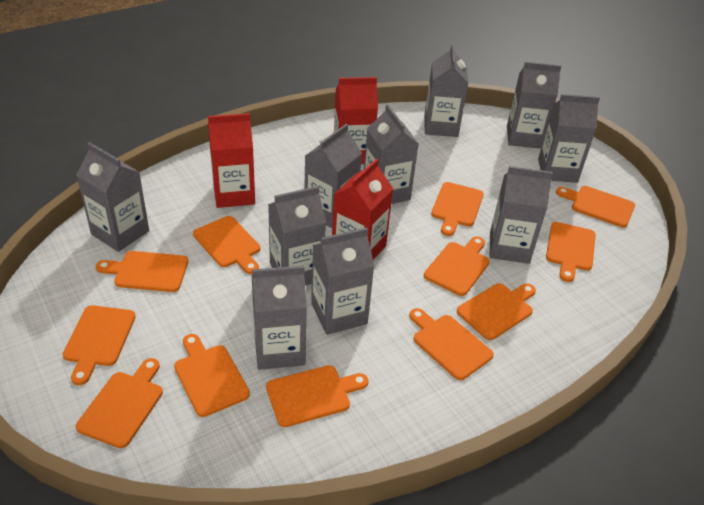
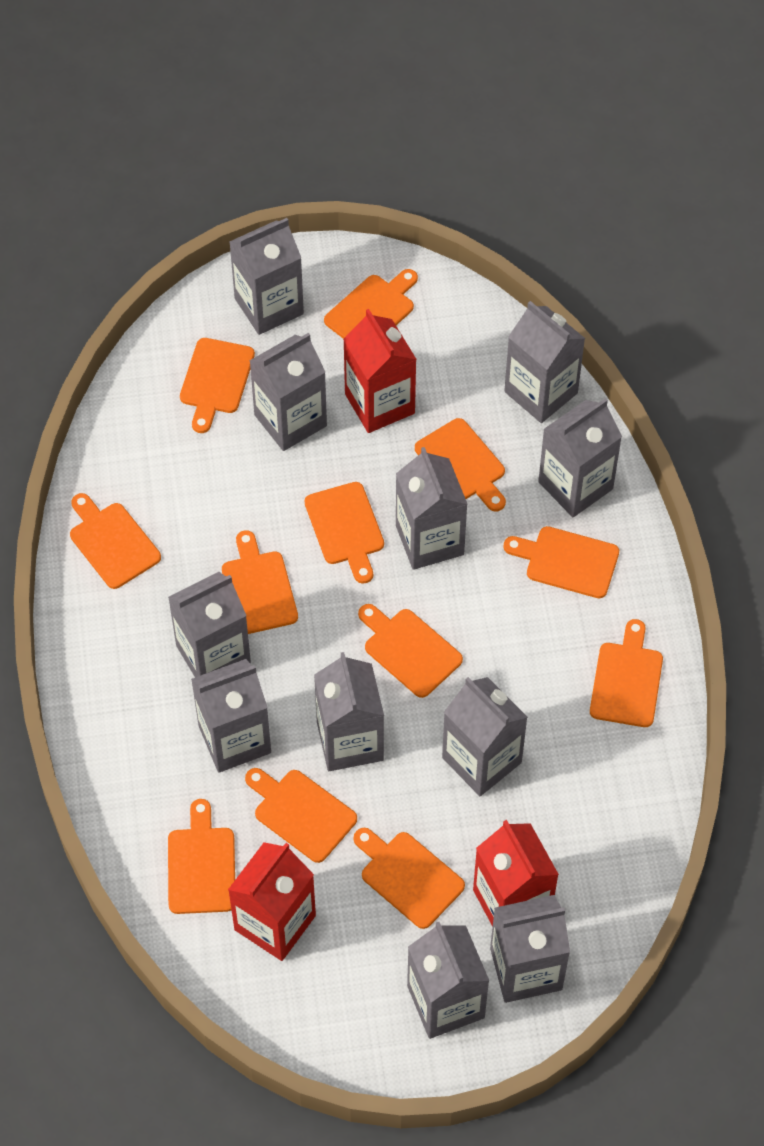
grey carton: [76,142,149,252] [252,266,307,370] [268,186,326,285] [304,124,362,228] [311,227,374,335] [364,104,419,204] [424,44,468,137] [490,166,553,264] [507,62,561,149] [538,94,600,183] = 10 -> [168,572,251,677] [191,659,271,773] [229,218,304,335] [250,333,327,451] [314,652,384,771] [396,447,467,570] [407,922,489,1039] [442,677,528,796] [490,895,570,1003] [504,301,585,423] [538,398,622,517] = 11

